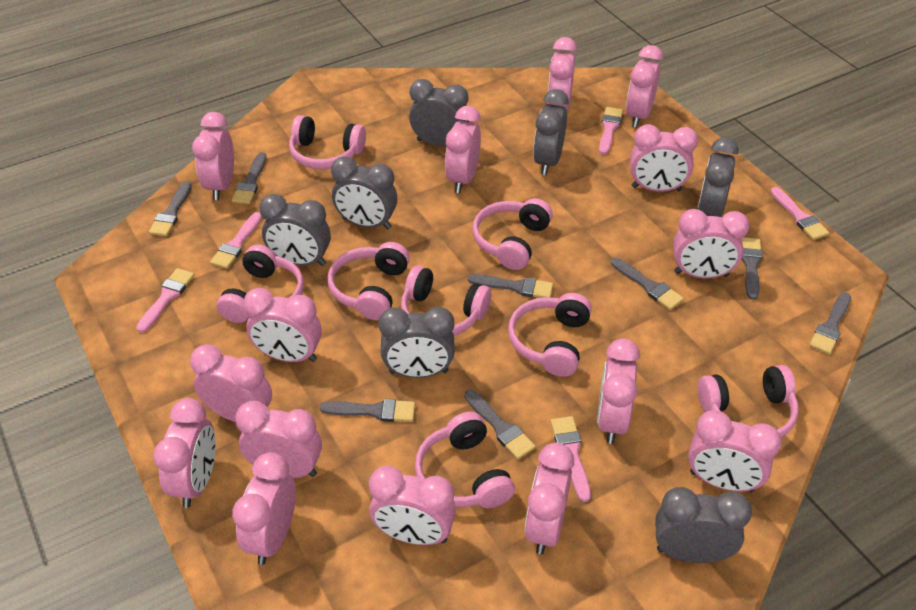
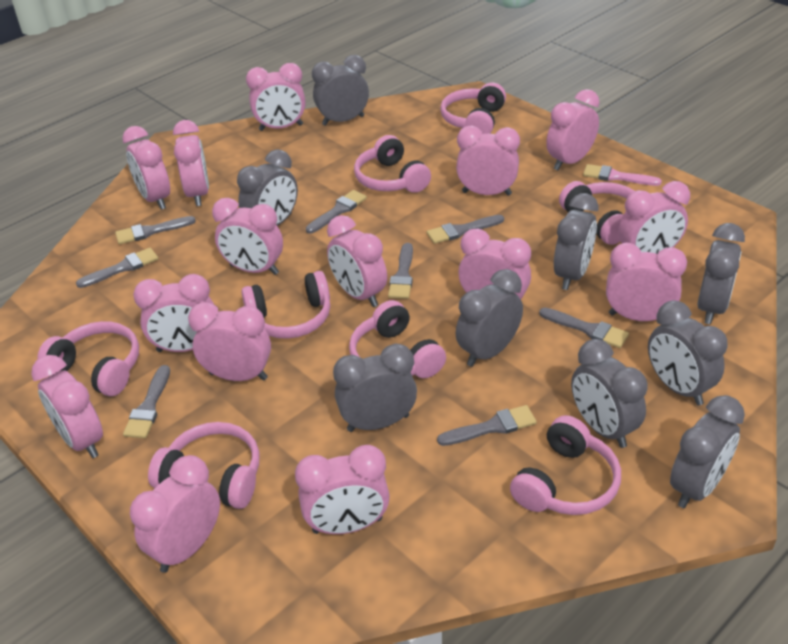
grey clock: [259,194,331,266] [331,156,397,230] [379,307,455,378] [409,79,469,146] [533,89,569,175] [655,487,752,563] [698,137,739,217] = 7 -> [237,149,298,226] [312,55,369,126] [333,344,417,432] [456,269,523,367] [554,193,598,290] [571,339,648,448] [648,300,728,405] [670,395,745,508] [697,223,745,324] = 9
pink brush: [136,268,195,333] [210,212,262,269] [551,416,591,502] [599,107,623,155] [771,187,829,240] = 5 -> [583,164,662,186] = 1

